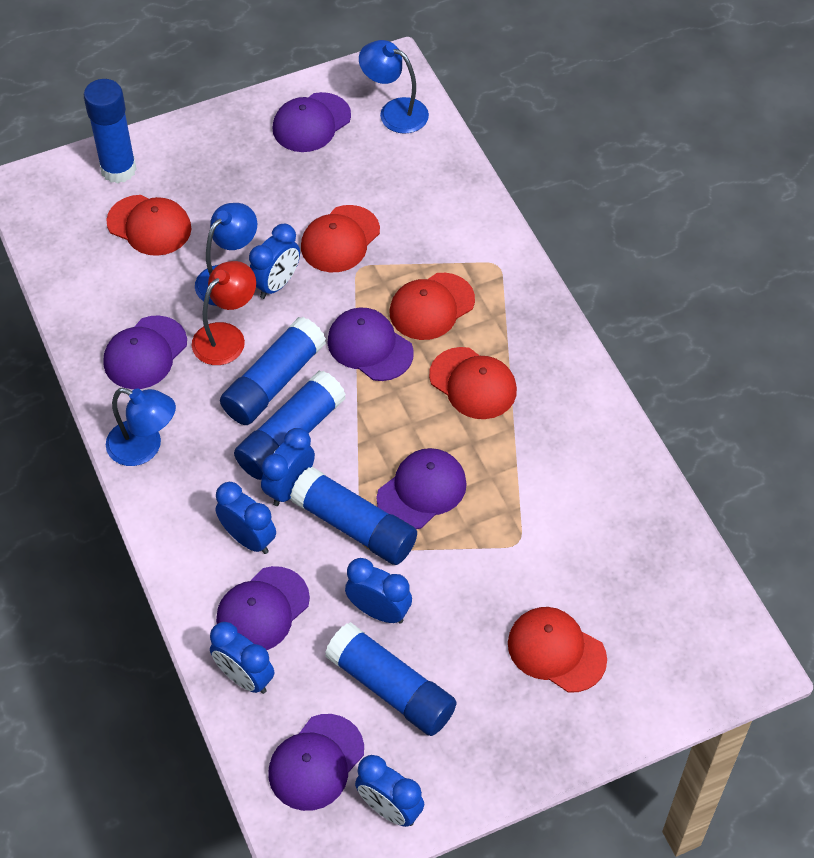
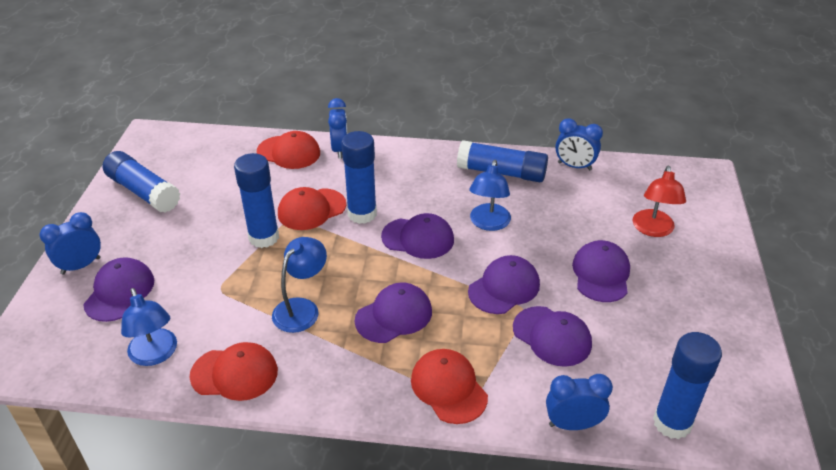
blue clock: [210,622,274,694] [215,482,276,554] [249,224,300,299] [261,428,315,506] [345,558,412,624] [355,755,424,827] = 6 -> [39,212,101,274] [328,98,348,159] [546,374,613,430] [555,118,603,170] = 4
red cap: [106,195,191,256] [301,205,380,272] [390,273,475,340] [429,347,517,419] [508,607,607,692] = 5 -> [189,342,278,401] [257,131,320,169] [278,187,346,230] [411,349,488,424] = 4

